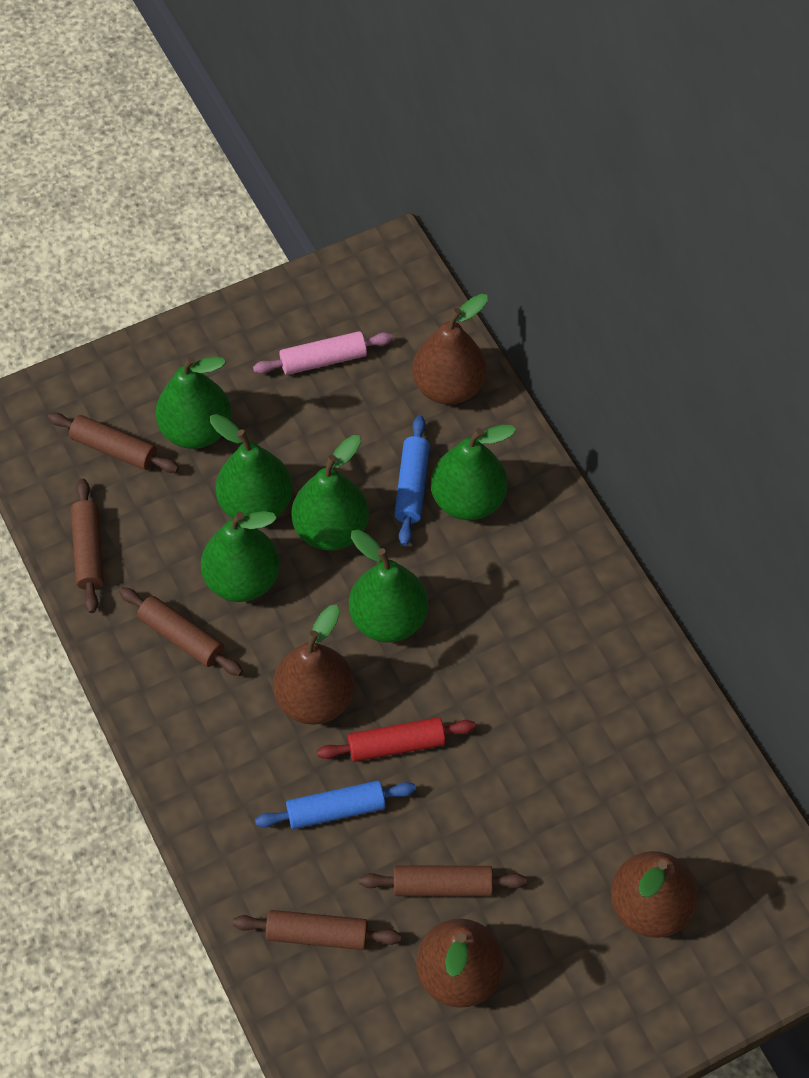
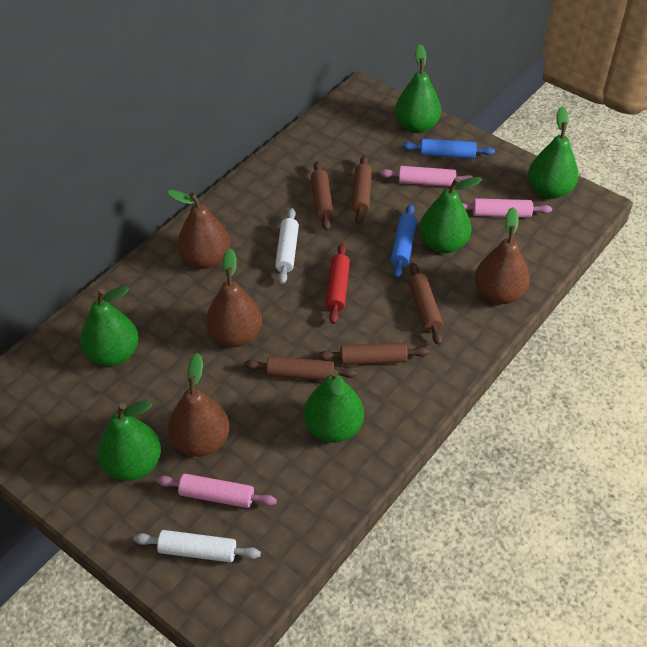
pink rolling pin: [253,331,393,375] = 1 -> [156,474,277,508] [380,166,473,187] [462,198,552,218] = 3
white rolling pin: none = 0 -> [134,530,261,563] [275,208,299,284] = 2

